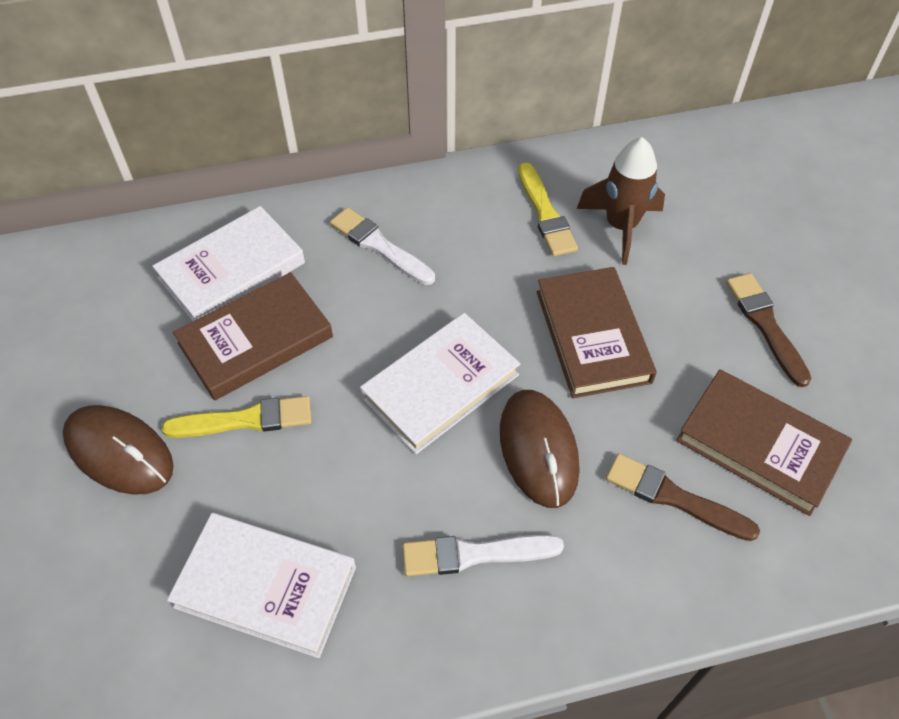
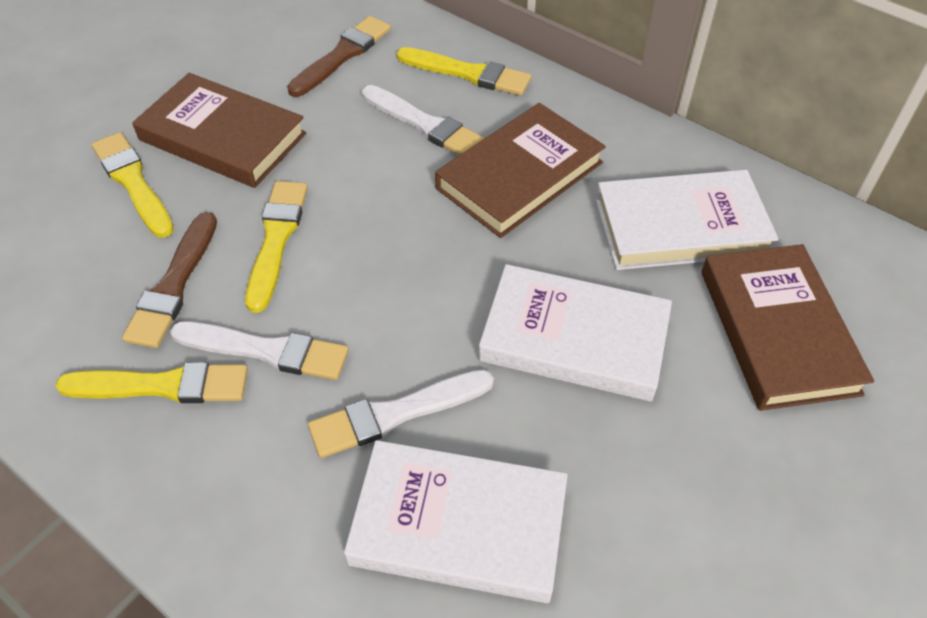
brown mouse: [63,405,174,495] [500,390,580,508] = 2 -> none = 0
brown rocket: [577,137,665,265] = 1 -> none = 0
white brush: [330,207,435,285] [402,535,564,576] = 2 -> [170,321,349,380] [308,369,494,458] [362,85,485,155] = 3
yellow brush: [162,396,312,438] [518,163,578,256] = 2 -> [55,362,248,403] [92,132,174,238] [245,181,308,313] [397,47,531,96] = 4

